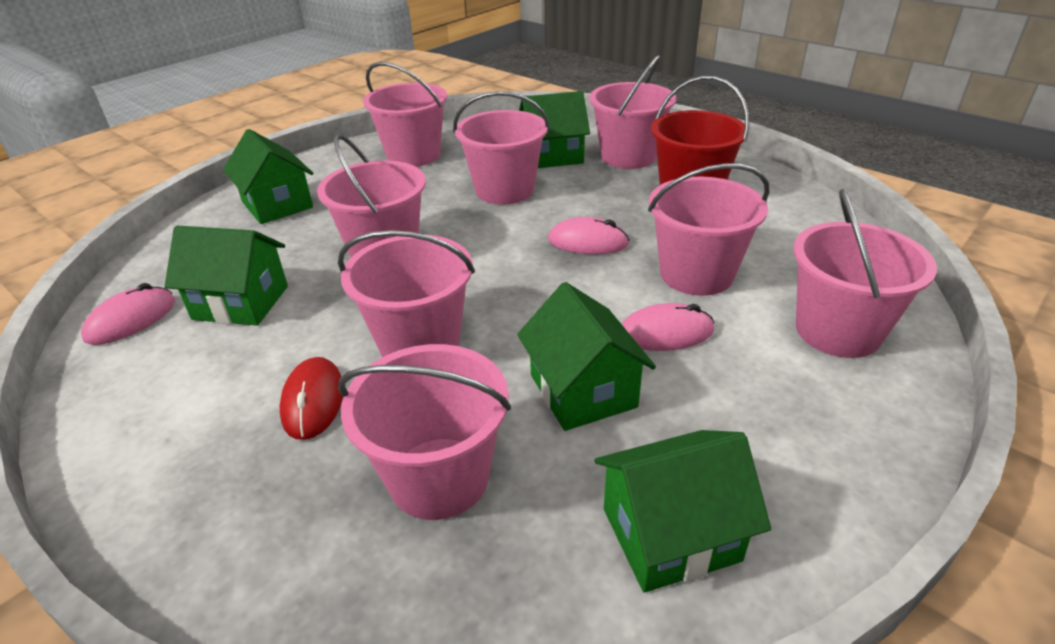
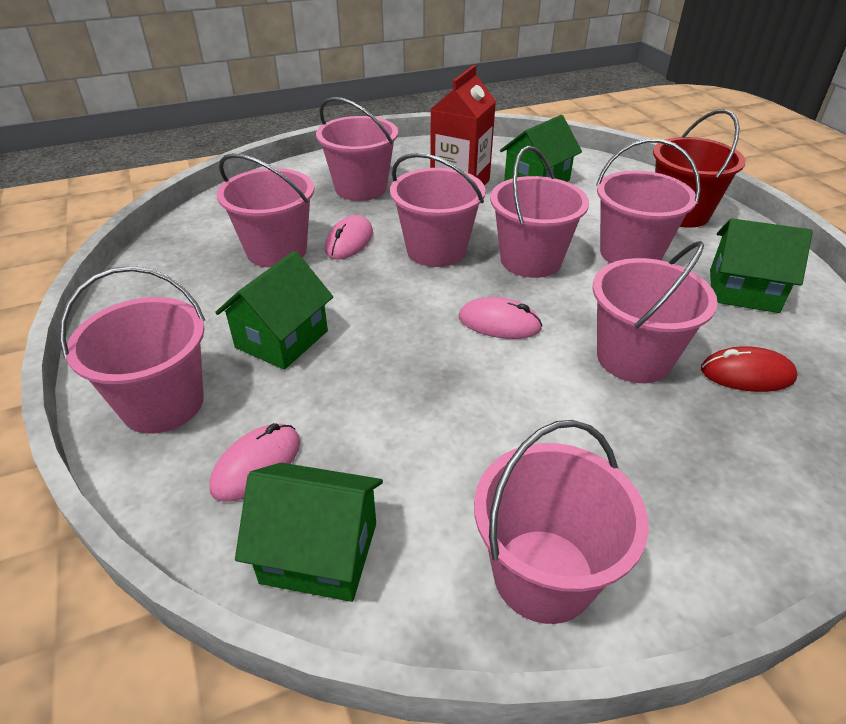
green house: [165,226,288,325] [223,129,313,224] [517,282,656,431] [519,91,590,168] [595,430,771,593] = 5 -> [215,251,333,370] [235,463,383,602] [500,115,582,182] [710,218,813,313] = 4
red carton: none = 0 -> [430,65,496,186] = 1

